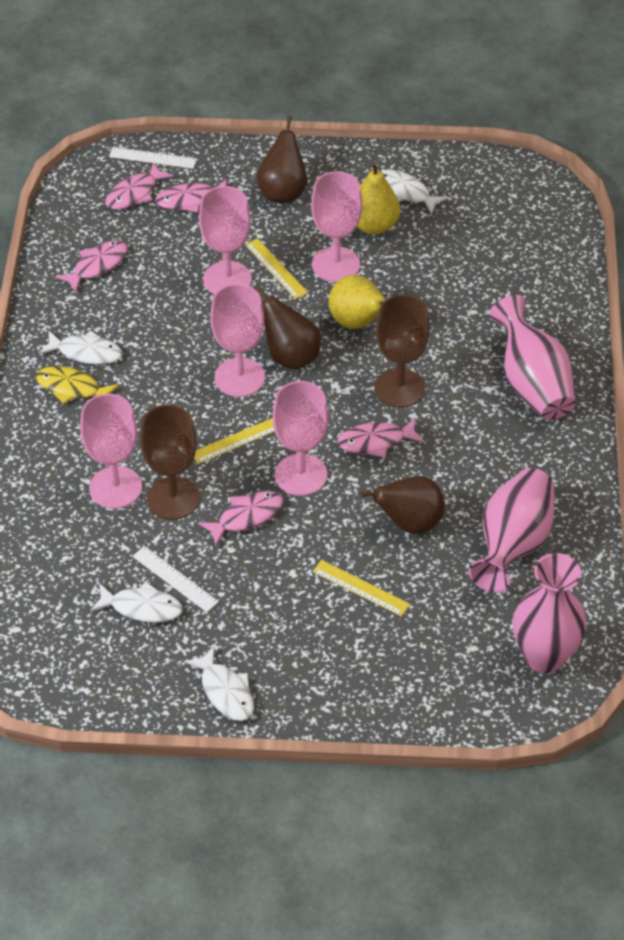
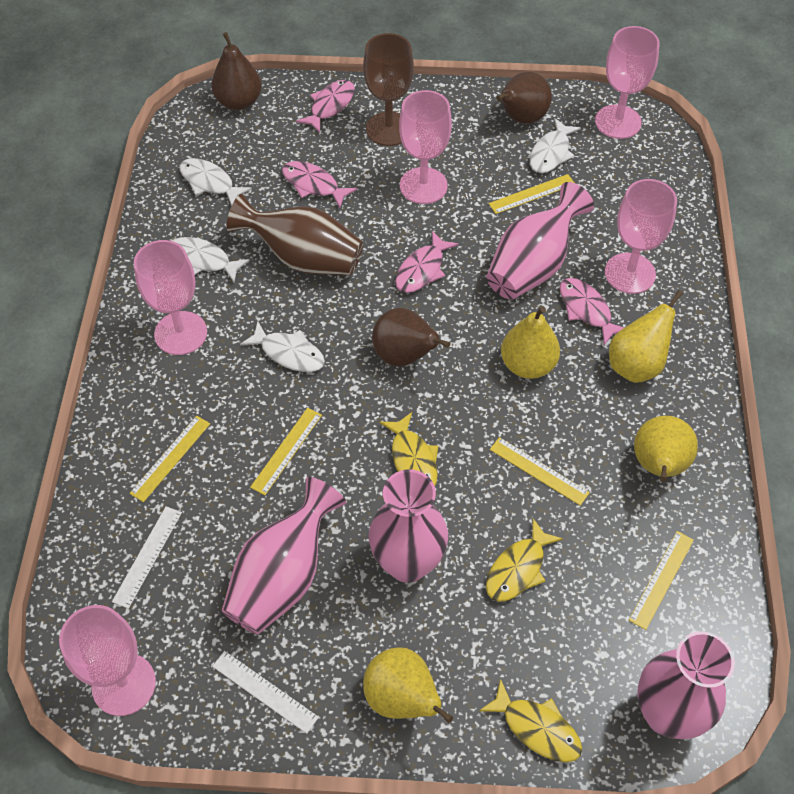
brown goblet: [140,404,200,520] [374,294,430,408] = 2 -> [363,33,414,146] = 1
brown vase: none = 0 -> [227,194,363,276] = 1
pink fish: [55,241,127,293] [105,162,174,209] [155,179,227,213] [198,491,283,546] [337,417,424,458] = 5 -> [282,161,357,208] [296,80,355,133] [395,231,459,293] [559,278,624,345] = 4
pink vase: [468,468,554,593] [489,295,576,420] [513,553,587,674] = 3 -> [222,477,346,635] [369,470,448,583] [486,182,594,300] [637,631,735,739] = 4
yellow fish: [36,366,120,404] = 1 -> [380,412,438,486] [479,679,582,762] [486,519,563,602] = 3
yellow pear: [329,275,385,329] [357,162,400,235] = 2 -> [363,648,453,723] [501,307,560,379] [609,290,683,383] [634,416,698,482] = 4
yellow ruler: [194,418,275,464] [245,238,308,299] [312,560,410,617] = 3 -> [130,416,210,502] [250,408,322,495] [489,174,574,214] [490,437,590,506] [629,531,694,630] = 5

